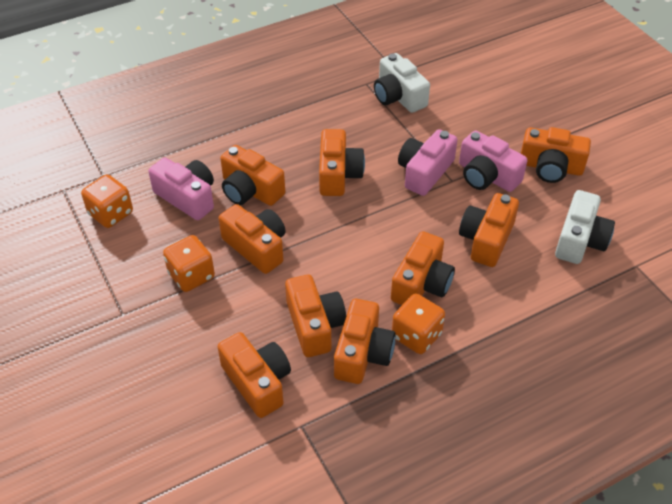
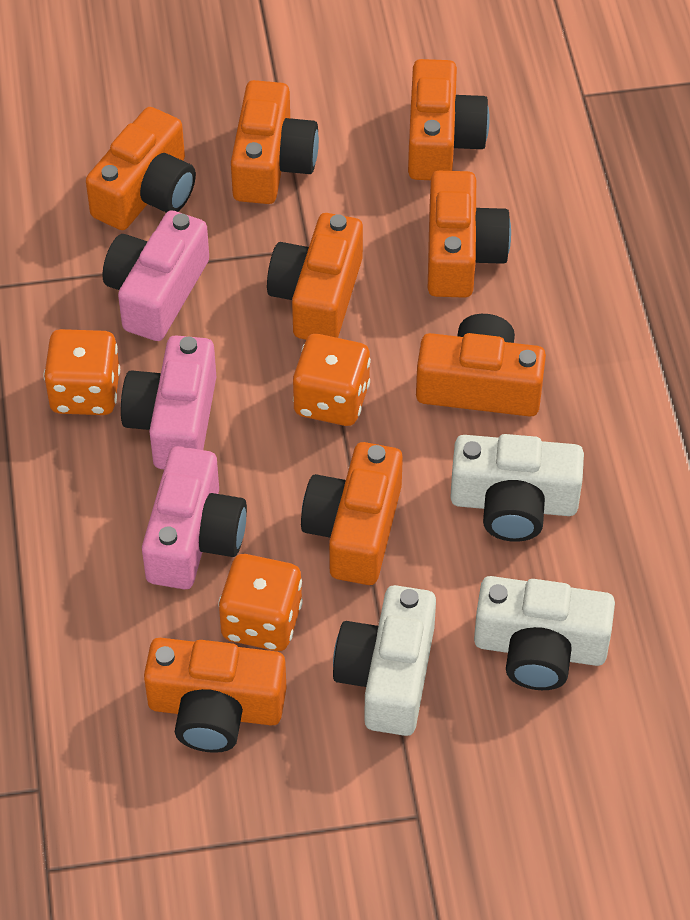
orange camera: [218,332,291,418] [219,204,286,274] [220,145,285,206] [285,274,346,357] [319,129,365,196] [334,299,396,384] [391,231,455,305] [459,193,519,267] [521,127,591,183] = 9 -> [86,107,196,230] [144,638,286,753] [231,80,319,204] [267,213,363,340] [301,442,403,585] [408,59,490,180] [416,314,546,417] [428,171,511,298] = 8
white camera: [374,53,430,113] [555,190,615,264] = 2 -> [333,585,436,736] [450,434,584,542] [474,576,615,690] = 3

